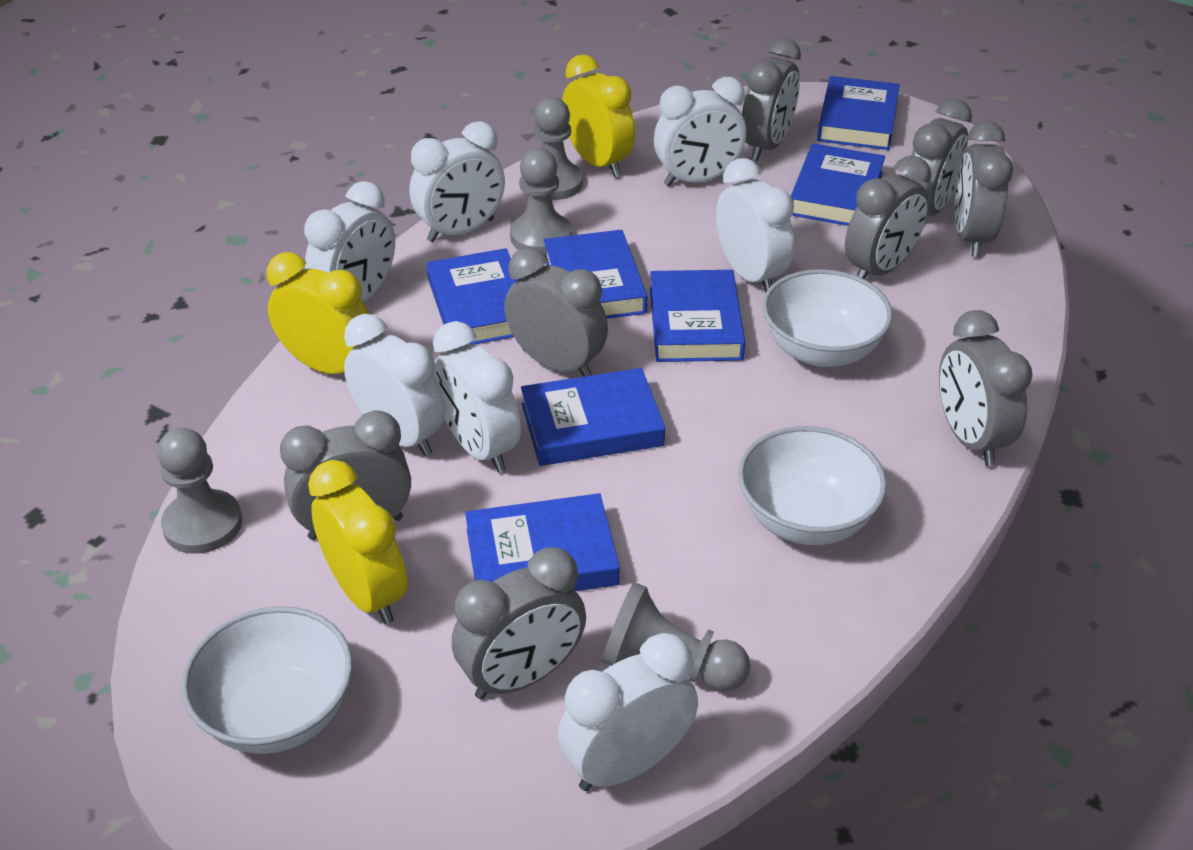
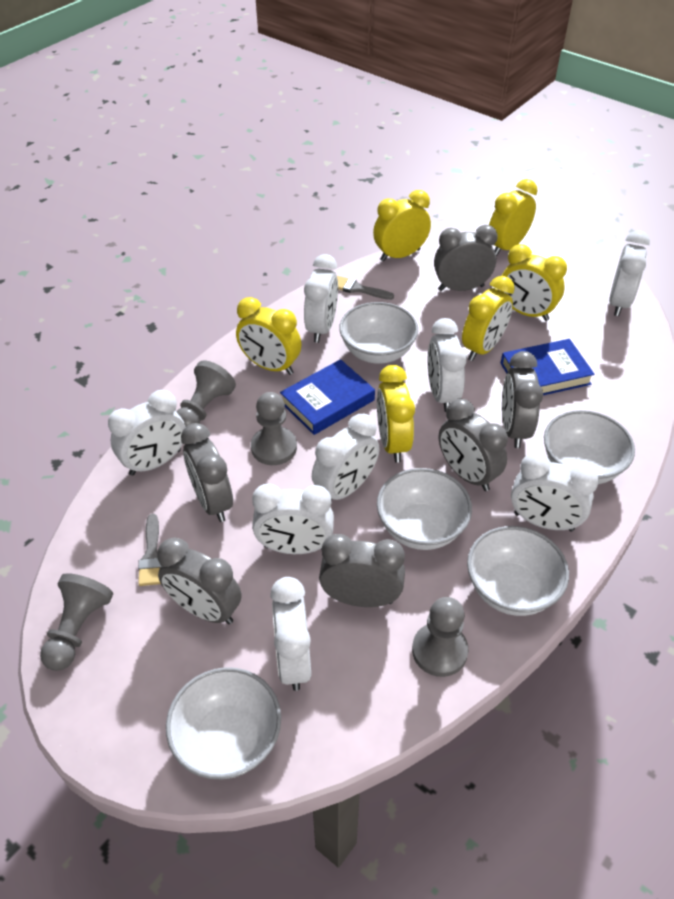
blue book: [427,248,519,344] [465,493,620,591] [521,368,665,466] [544,230,647,319] [650,270,745,362] [791,143,885,226] [817,76,900,150] = 7 -> [280,359,375,435] [501,339,595,395] = 2
grey brush: none = 0 -> [138,514,161,586] [337,276,394,300] = 2
grey clock: [280,410,411,540] [452,547,586,700] [504,247,608,377] [742,38,801,161] [845,155,931,280] [905,99,972,216] [939,310,1033,466] [955,121,1013,257] = 8 -> [157,537,242,624] [181,423,233,522] [319,534,405,607] [434,225,498,291] [439,399,508,491] [502,351,543,448] = 6
white bowl: [181,606,352,754] [738,426,887,545] [762,269,893,367] = 3 -> [166,667,281,779] [339,302,418,364] [377,468,472,550] [467,526,569,616] [544,410,635,484] = 5
white clock: [304,181,395,302] [344,314,445,456] [410,121,505,242] [433,321,521,472] [558,633,698,791] [654,77,746,186] [716,158,794,293] = 7 -> [108,390,185,476] [252,484,334,554] [270,577,311,691] [304,254,338,343] [312,414,379,500] [428,318,467,412] [511,452,599,531] [609,231,650,316] = 8
yellow clock: [267,252,369,374] [308,460,407,624] [562,55,635,177] = 3 -> [236,297,301,375] [373,190,431,261] [377,365,415,463] [462,276,515,361] [489,179,538,256] [502,244,567,321] = 6

